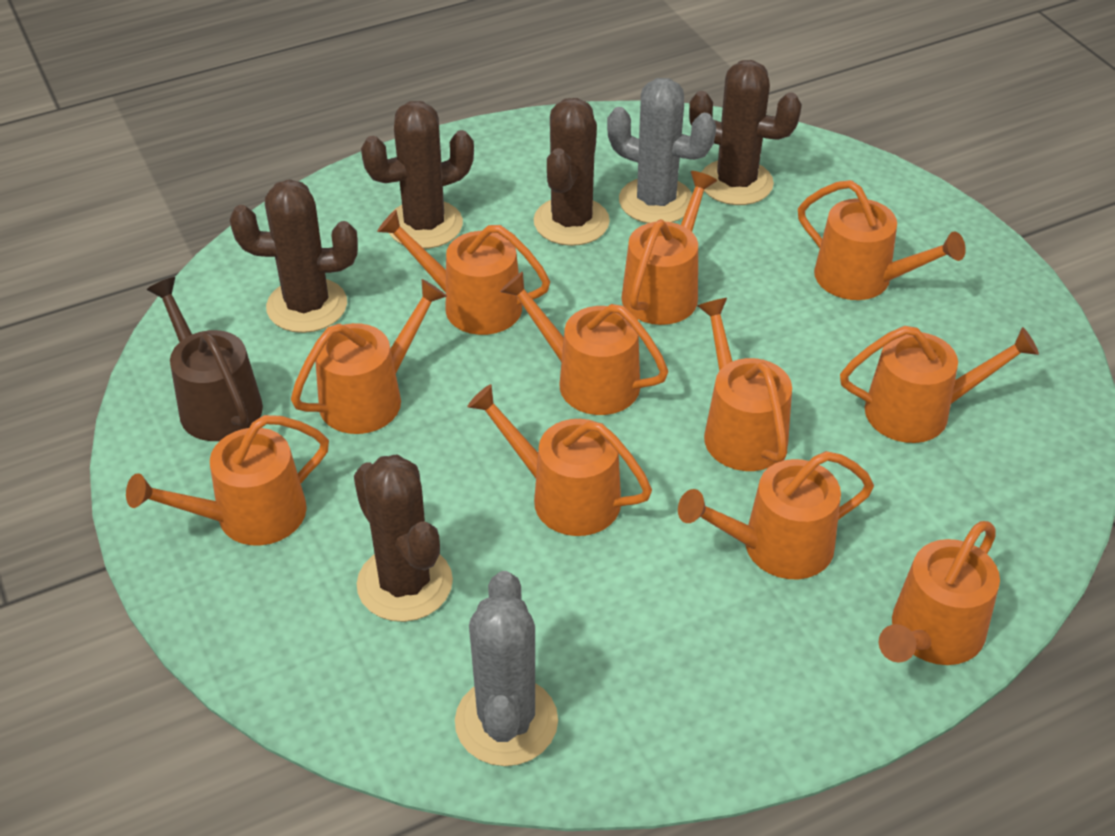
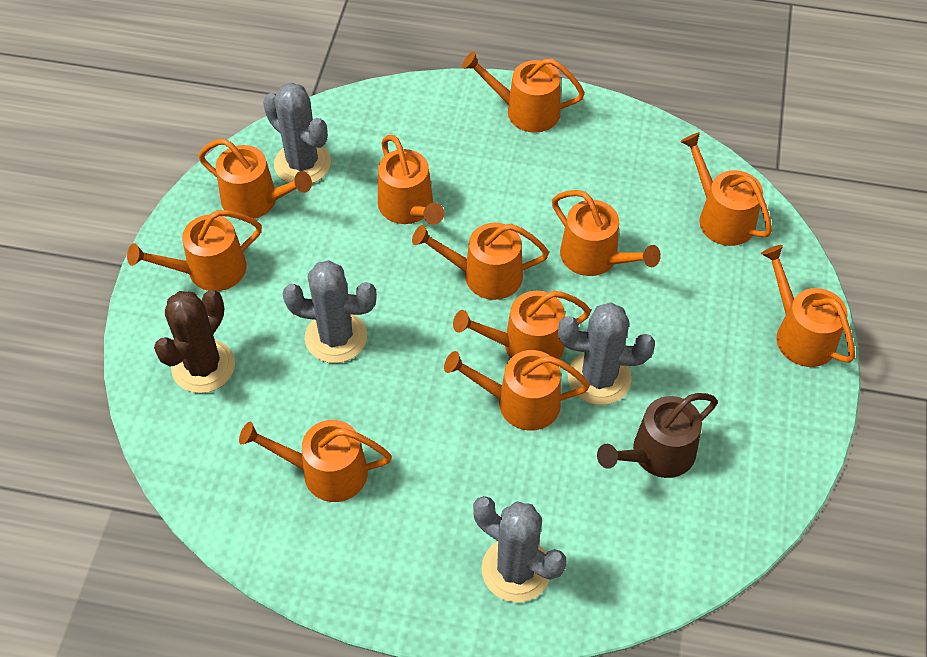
brown cactus: [230,179,358,333] [354,454,453,622] [361,101,474,249] [534,98,610,246] [689,60,802,205] = 5 -> [154,290,235,393] = 1
grey cactus: [455,571,558,766] [607,78,716,223] = 2 -> [263,82,331,183] [283,260,377,363] [473,496,566,602] [558,303,655,405] = 4

